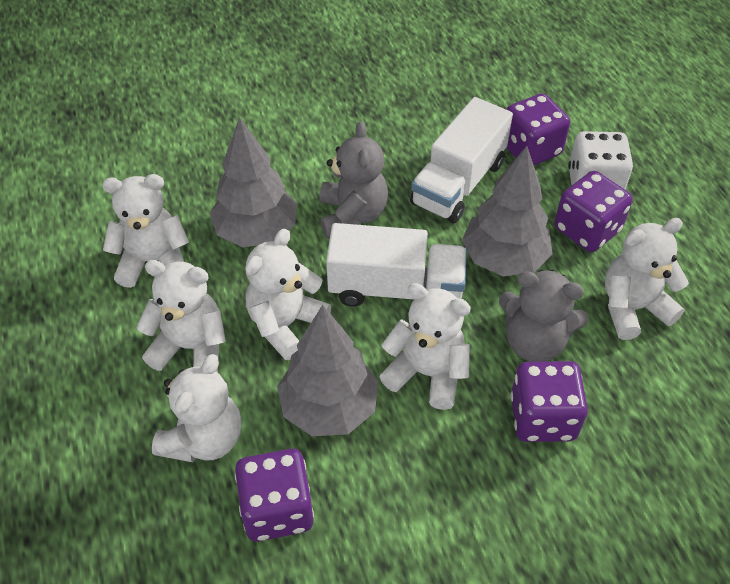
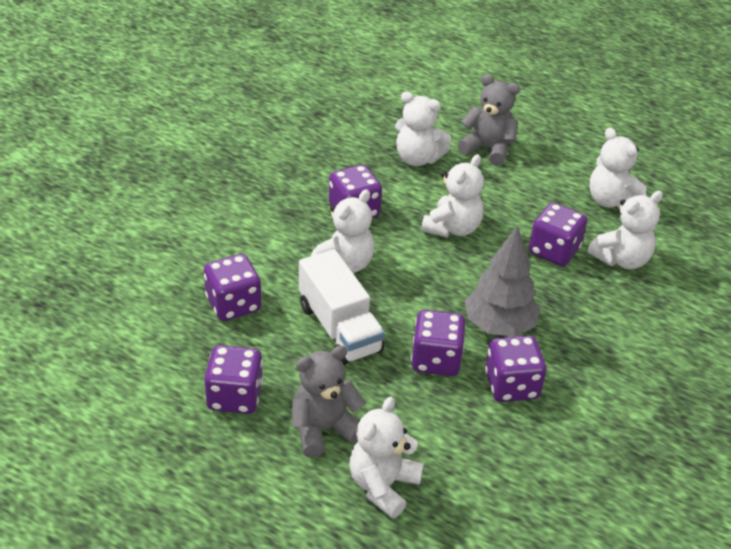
grey tree: [209,117,297,247] [277,305,379,436] [462,146,552,276] = 3 -> [465,225,540,337] = 1
purple dice: [235,449,314,542] [506,93,570,165] [511,361,588,442] [555,171,633,252] = 4 -> [204,254,261,321] [204,345,263,414] [329,165,382,218] [411,310,466,376] [485,335,547,402] [529,202,587,266] = 6
white dice: [568,131,633,190] = 1 -> none = 0
white truck: [326,223,467,307] [410,97,513,223] = 2 -> [299,249,385,365] = 1

